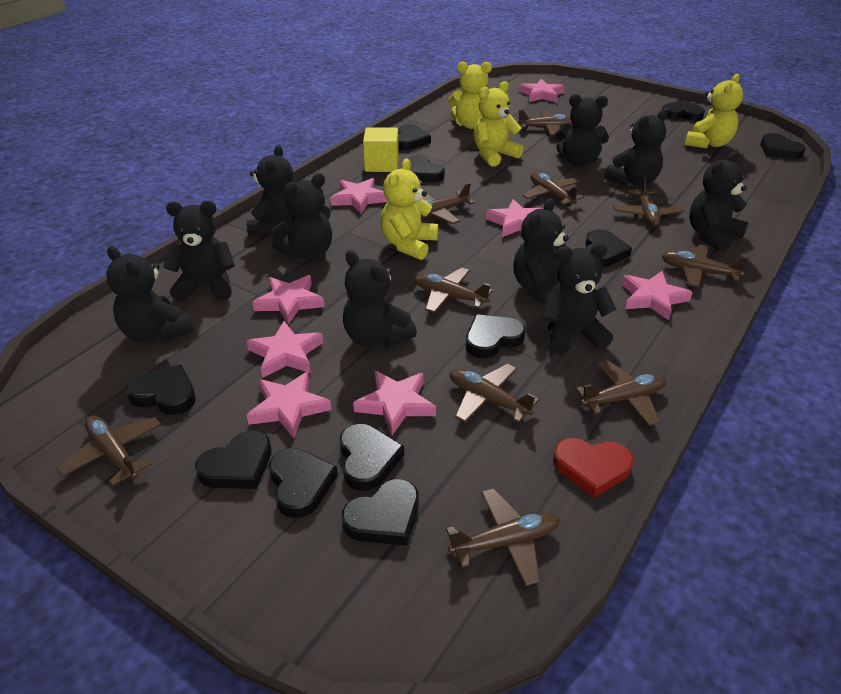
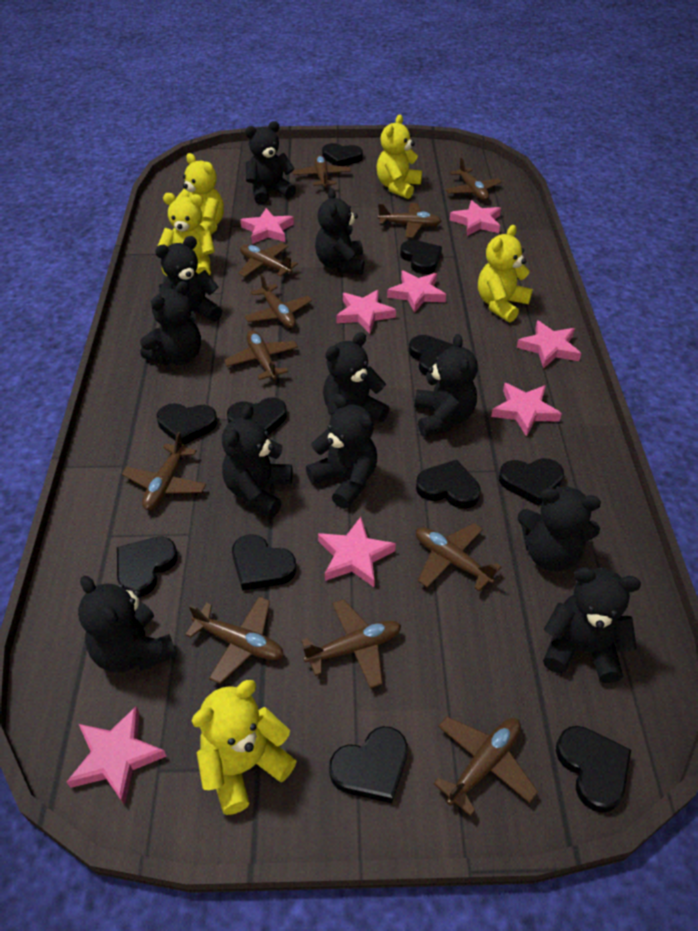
black teddy bear: [106,246,194,342] [163,201,235,302] [246,145,294,237] [271,173,332,259] [343,250,417,348] [513,198,569,304] [542,243,617,354] [555,94,609,167] [604,109,668,186] [689,152,748,252] = 10 -> [78,576,177,673] [140,281,201,365] [155,236,222,322] [222,404,293,518] [245,121,296,205] [306,394,377,509] [315,188,364,275] [323,332,390,422] [414,334,478,437] [517,486,601,572] [543,567,641,683] = 11
brown plane: [56,415,161,486] [414,267,493,313] [421,183,475,224] [446,488,560,586] [450,364,539,423] [518,110,573,136] [522,172,584,207] [576,360,667,426] [613,176,685,227] [662,244,749,287] = 10 -> [122,432,206,510] [185,596,284,684] [224,330,298,380] [239,243,298,277] [244,274,312,328] [293,155,351,189] [301,599,401,689] [378,203,441,238] [416,523,502,592] [433,717,538,816] [446,157,502,201] = 11
red heart: [553,438,634,498] = 1 -> none = 0
yellow cube: [363,127,399,172] = 1 -> none = 0
yellow teddy bear: [381,159,438,260] [448,62,492,129] [474,81,524,167] [685,74,743,149] = 4 -> [157,193,215,276] [176,153,224,235] [191,680,296,815] [377,115,422,199] [478,225,533,322] = 5

